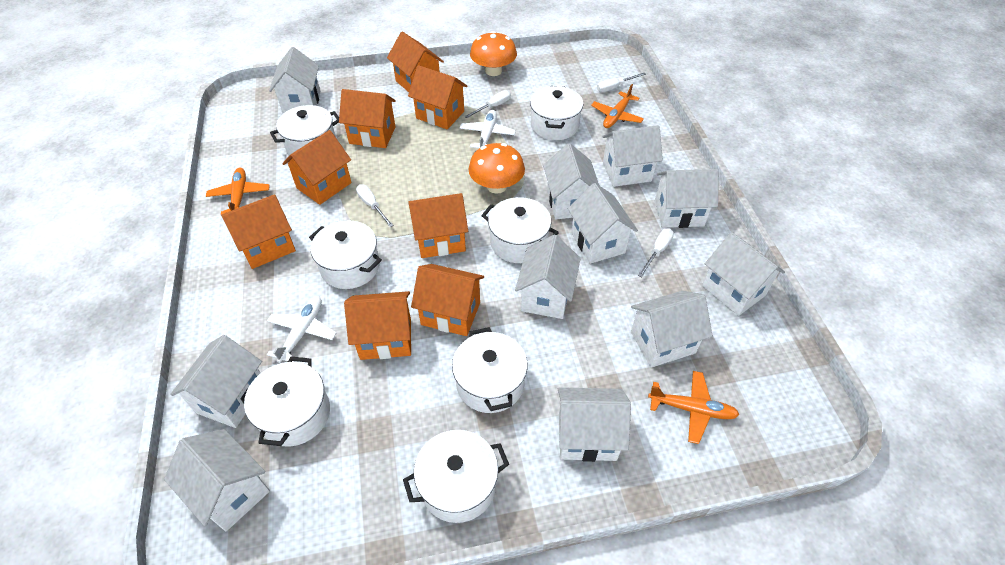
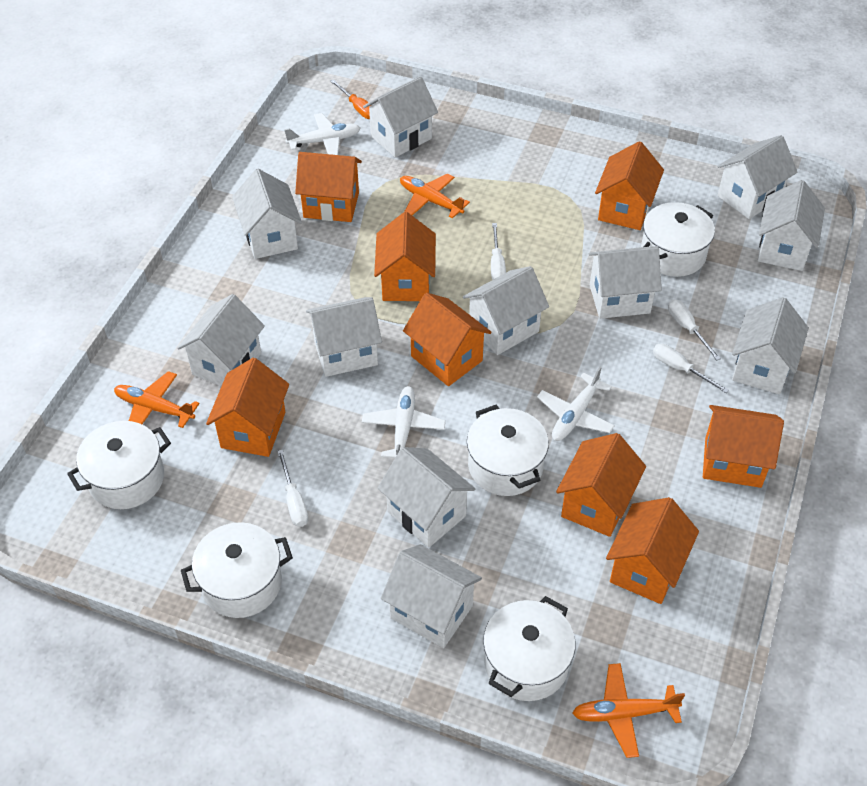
orange mushroom: [468,143,525,194] [470,31,517,76] = 2 -> none = 0
orange screwdriver: none = 0 -> [330,79,371,119] = 1
white plane: [267,297,336,363] [460,110,516,148] = 2 -> [284,113,360,155] [362,386,446,458] [537,366,615,441] = 3
white pot: [244,357,330,446] [270,105,339,155] [309,220,382,289] [403,430,509,523] [452,327,528,413] [481,197,559,263] [530,86,583,140] = 7 -> [67,421,171,509] [181,522,293,618] [467,405,549,496] [483,596,575,701] [641,202,715,277] = 5

